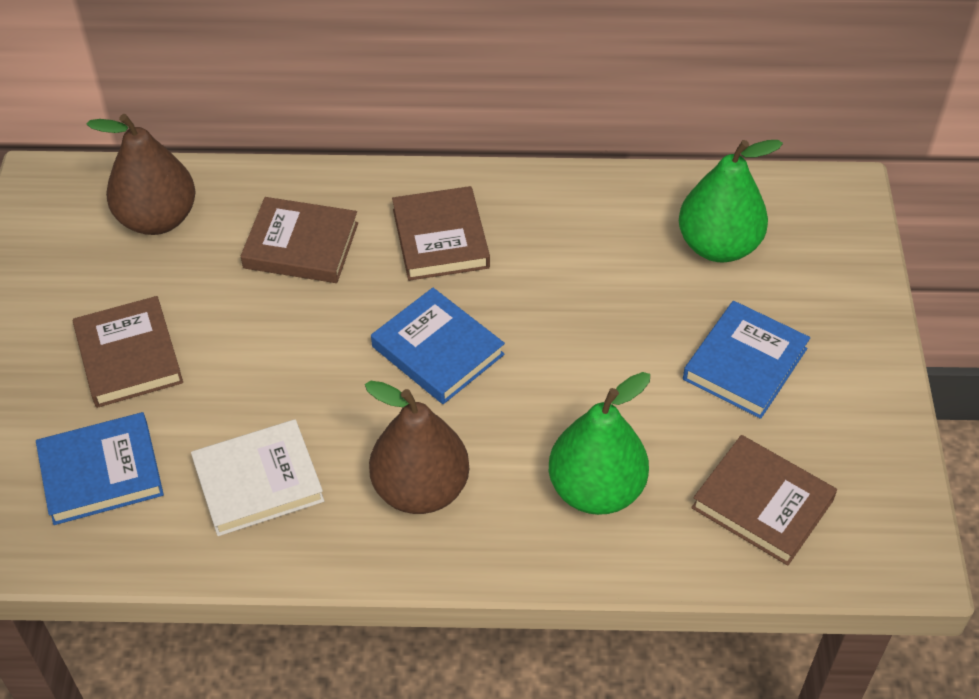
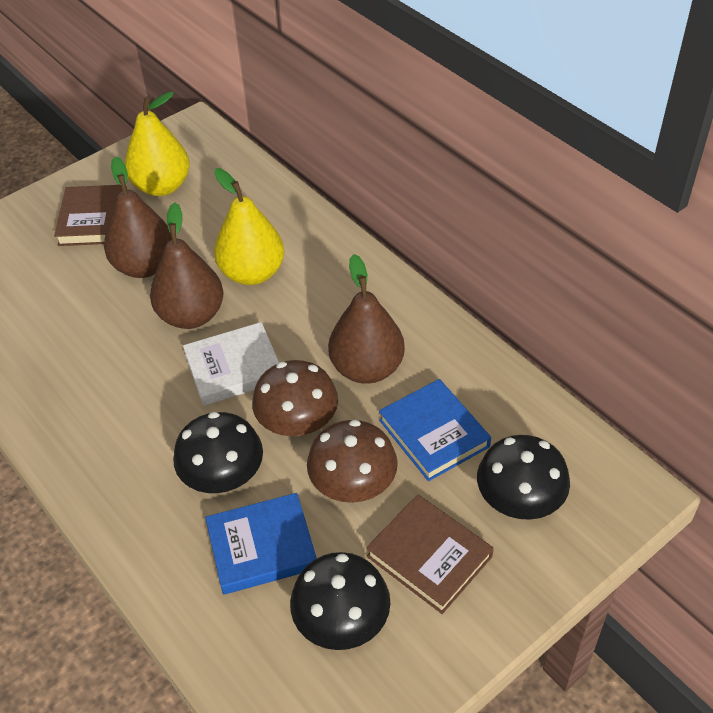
black mushroom: none = 0 -> [173,412,263,493] [290,552,390,650] [477,435,570,520] = 3
blue book: [36,412,164,525] [371,288,505,404] [683,301,810,419] = 3 -> [205,493,317,595] [379,379,491,481] = 2
brown book: [73,296,183,408] [241,197,358,283] [392,186,490,281] [691,435,837,566] = 4 -> [54,185,127,246] [366,494,494,614] = 2
brown mushroom: none = 0 -> [252,360,338,436] [307,420,398,503] = 2
brown pear: [86,114,196,235] [365,381,469,514] = 2 -> [104,156,172,278] [150,202,224,329] [328,254,405,384] = 3
green pear: [549,372,650,515] [679,140,783,262] = 2 -> none = 0
yellow pear: none = 0 -> [125,91,190,196] [214,168,284,285] = 2

